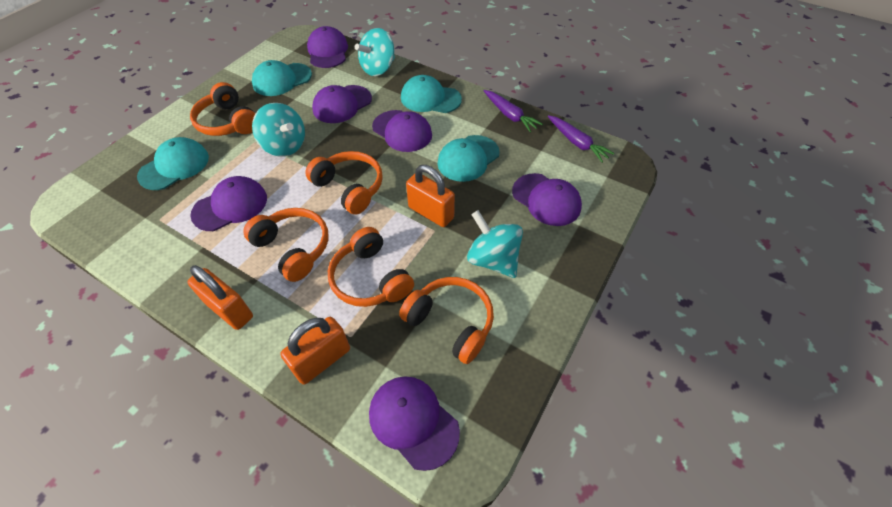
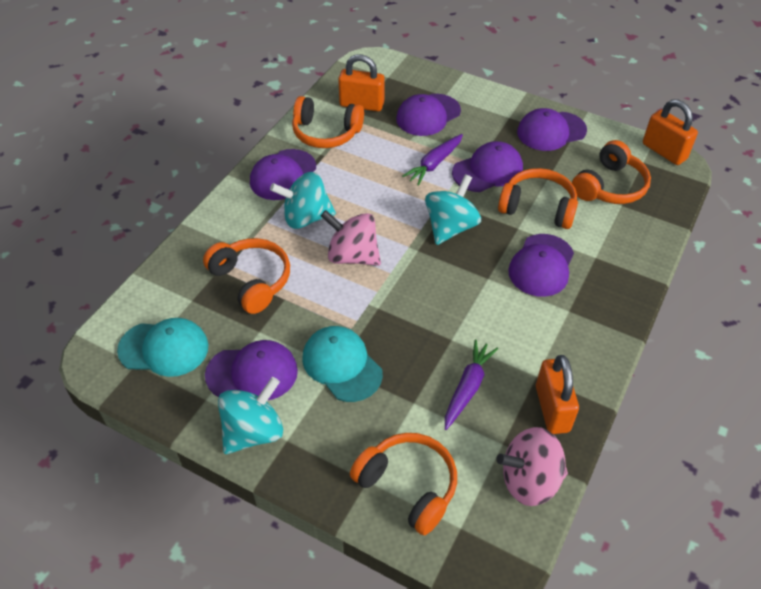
pink spinning top: none = 0 -> [321,210,381,266] [496,427,568,506] = 2
turquoise cap: [137,137,209,190] [252,60,312,96] [401,75,462,113] [437,135,500,182] = 4 -> [117,318,208,377] [302,326,383,402] = 2

